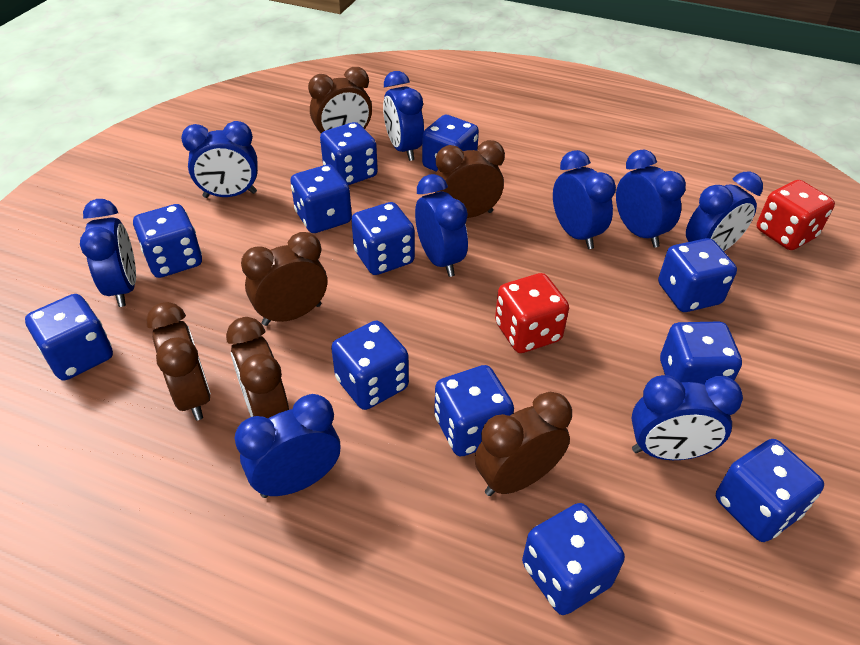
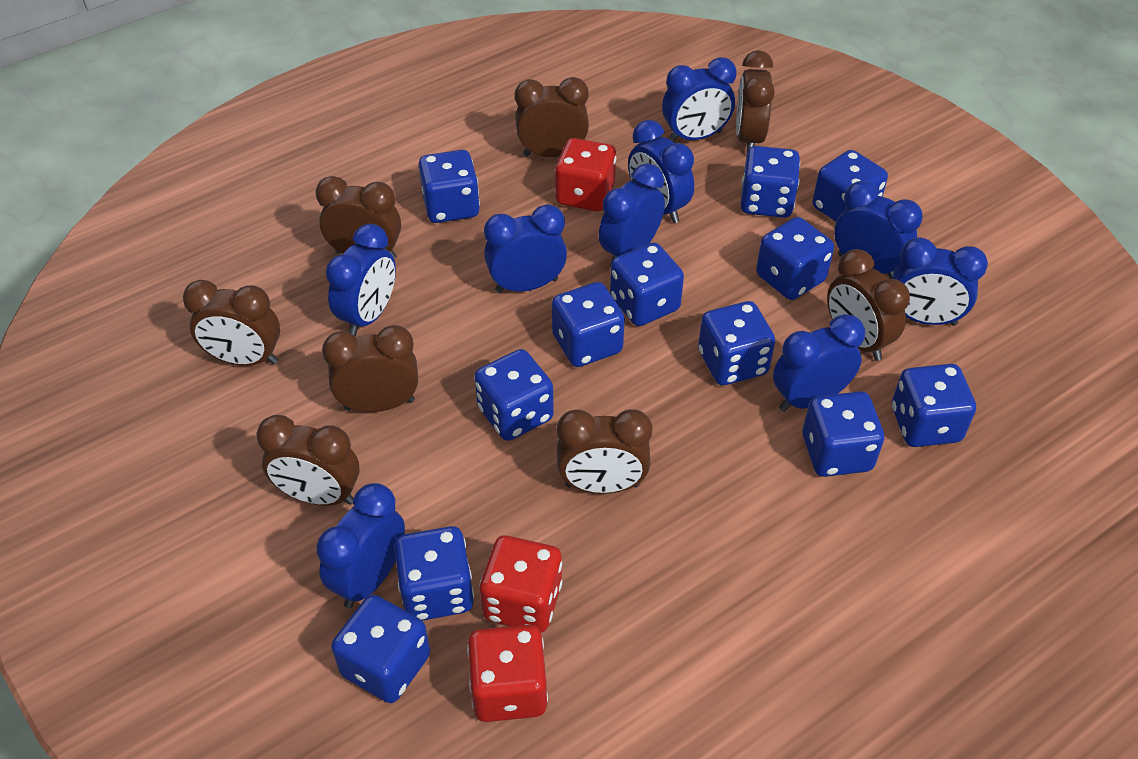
brown clock: [146,302,211,420] [226,317,289,418] [241,232,327,326] [308,67,372,143] [435,140,505,218] [475,392,572,496] = 6 -> [183,280,280,366] [257,415,360,506] [315,176,401,260] [322,325,418,412] [515,77,589,157] [557,409,652,494] [736,50,775,152] [827,249,910,361] = 8
red dice: [495,273,569,353] [757,180,835,250] = 2 -> [467,625,548,722] [480,535,562,633] [555,138,616,211] = 3

